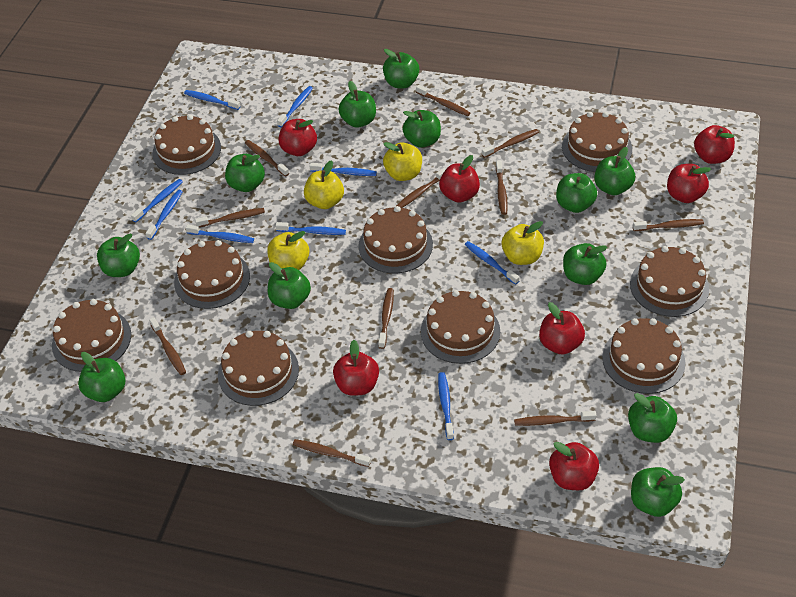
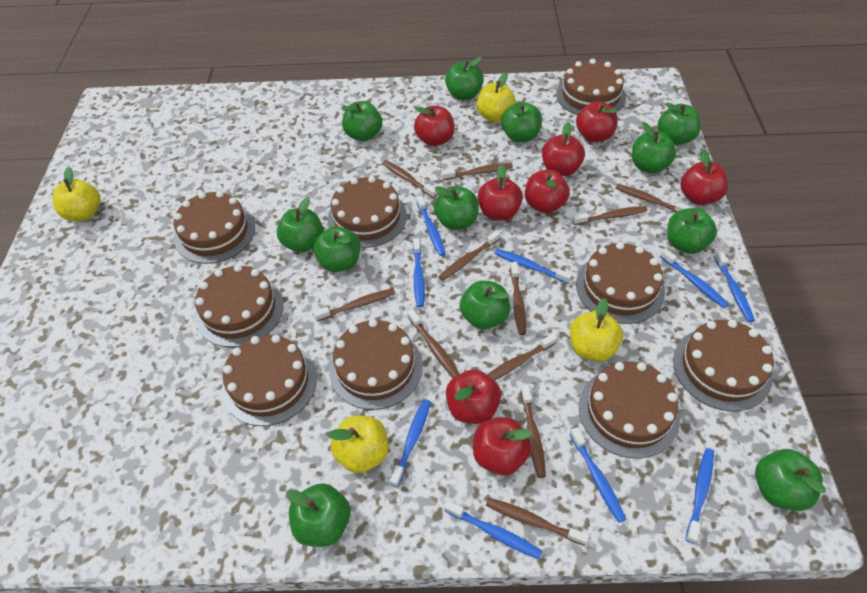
red apple: [278,119,317,156] [333,340,379,396] [439,155,480,203] [539,302,585,355] [549,442,599,490] [667,164,711,203] [694,125,735,164] = 7 -> [414,106,455,146] [446,369,501,424] [473,417,532,475] [478,165,523,221] [525,170,570,213] [542,122,585,176] [576,101,618,142] [681,149,728,205] = 8

